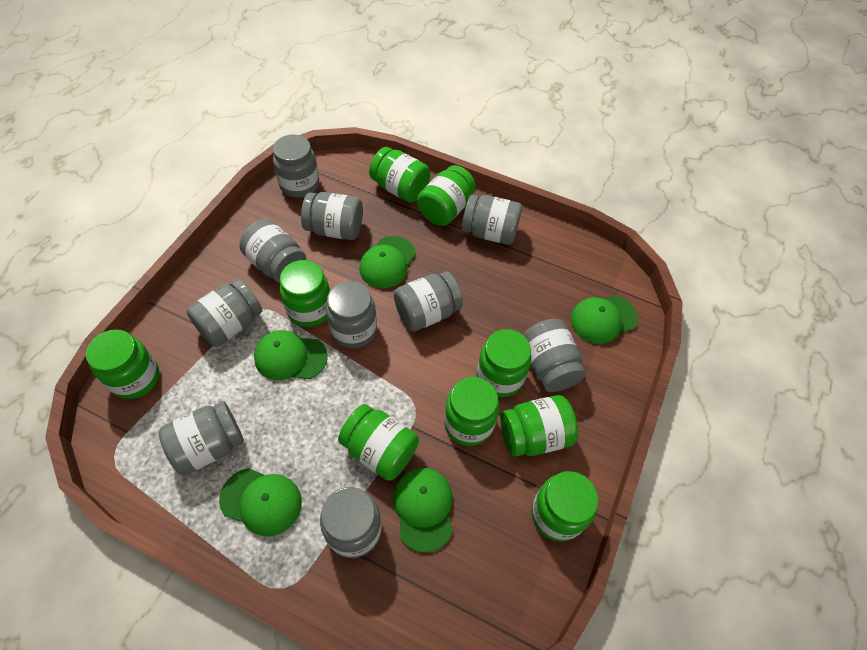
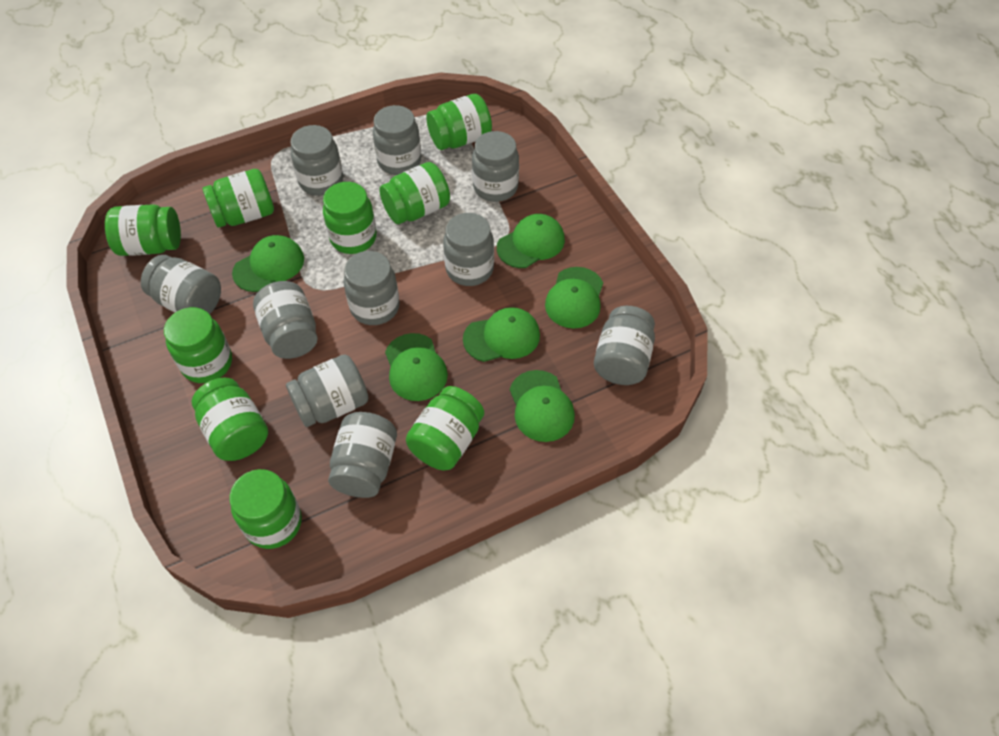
green cap: [219,468,302,536] [254,330,328,380] [359,236,416,288] [393,468,453,553] [571,295,638,344] = 5 -> [232,235,304,292] [385,333,448,401] [463,307,540,362] [497,214,565,268] [510,370,575,442] [545,267,603,329] = 6

